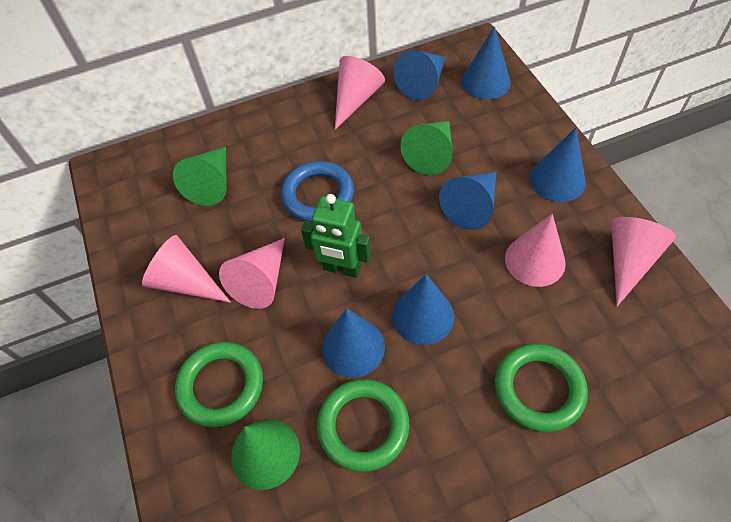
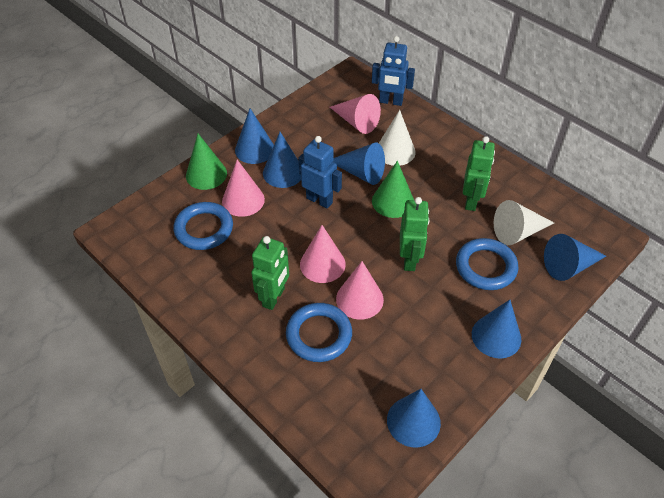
blue ring: [281,161,354,222] = 1 -> [173,202,233,250] [286,303,352,362] [456,238,518,290] = 3
blue robot: none = 0 -> [299,136,342,209] [372,36,415,106] = 2
green cone: [173,147,227,206] [231,419,300,490] [400,121,453,175] = 3 -> [186,134,227,190] [372,161,414,218] = 2
green ring: [175,342,263,427] [317,379,410,472] [495,343,588,432] = 3 -> none = 0
green robot: [301,194,371,278] = 1 -> [251,236,289,310] [400,197,430,271] [463,136,495,211] = 3
pink cone: [142,235,231,303] [219,238,285,309] [335,56,385,130] [505,214,566,287] [611,217,676,306] = 5 -> [222,160,265,217] [300,225,346,283] [330,94,381,134] [336,261,384,320] = 4
white cone: none = 0 -> [379,110,416,166] [494,200,554,245] = 2

